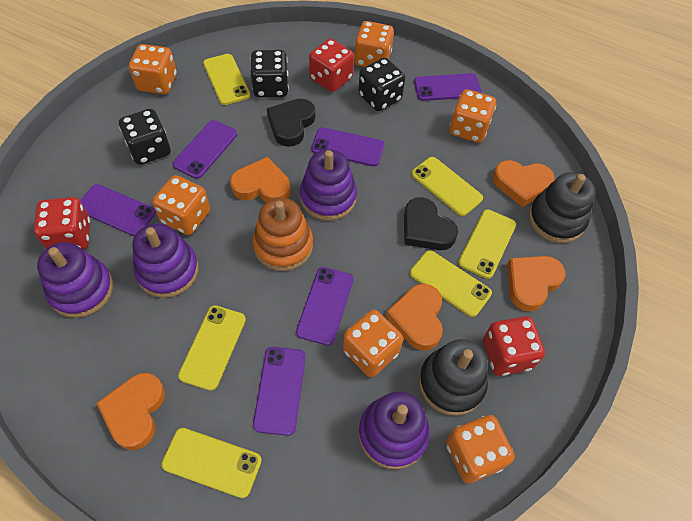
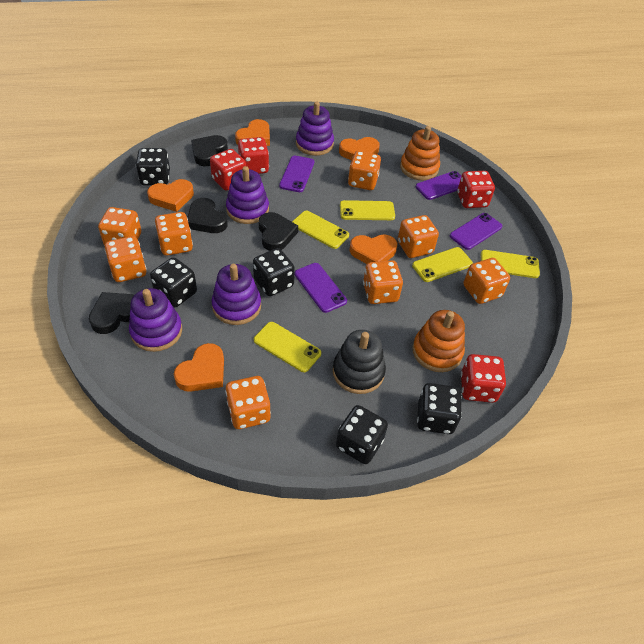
black dice: [119,109,171,165] [250,50,289,97] [358,58,405,111] = 3 -> [136,148,170,186] [150,257,197,308] [253,248,295,296] [336,405,388,464] [417,383,462,434] = 5
black heart: [267,99,315,147] [404,197,458,250] = 2 -> [89,292,134,334] [187,198,228,233] [191,135,228,166] [259,212,298,251] = 4
black stacking toy: [419,339,488,416] [529,172,595,243] = 2 -> [333,330,386,394] = 1
orange dice: [129,44,177,94] [152,175,210,235] [343,310,403,377] [354,21,394,67] [446,415,515,484] [450,89,496,143] = 6 -> [98,207,141,245] [105,236,146,282] [155,212,193,256] [225,376,271,429] [348,151,381,190] [363,260,403,304] [398,215,439,258] [463,258,510,304] = 8
orange stacking toy: [253,198,313,271] = 1 -> [400,126,440,180] [412,310,465,372] = 2
purple phone: [80,184,156,236] [172,120,237,179] [253,347,306,436] [296,267,354,346] [311,127,384,167] [414,73,482,101] = 6 -> [279,156,314,192] [295,263,347,313] [416,171,461,200] [450,213,503,250] = 4
red dice: [34,197,90,250] [309,39,354,92] [483,316,545,376] = 3 -> [210,149,246,191] [238,137,269,174] [457,171,495,208] [461,354,506,403] = 4
yellow phone: [161,428,262,498] [178,305,246,391] [203,54,250,105] [410,250,492,317] [411,157,483,216] [458,210,516,279] = 6 -> [254,322,321,372] [292,211,349,249] [340,200,395,220] [412,247,473,282] [481,250,540,278] = 5

